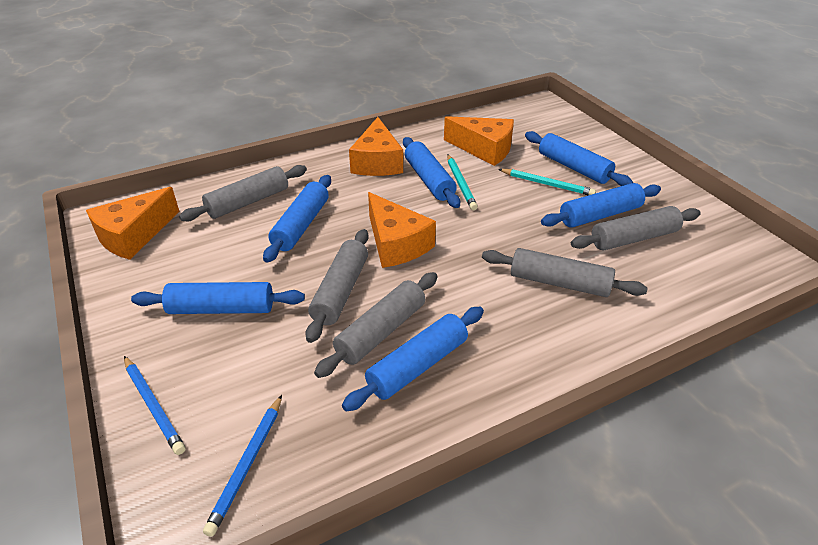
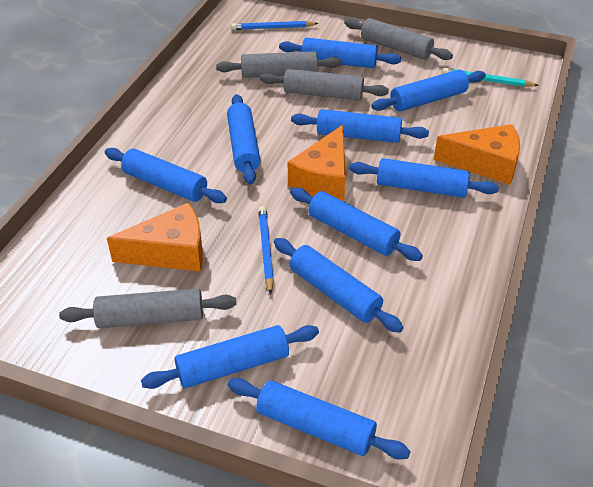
blue rolling pin: [131,282,305,314] [263,175,331,263] [342,307,484,411] [403,137,460,208] [525,131,633,186] [541,183,661,228] = 6 -> [105,148,227,203] [141,325,319,389] [227,94,261,185] [228,378,410,459] [274,238,403,333] [279,37,401,68] [290,188,423,261] [291,109,429,143] [349,158,499,198] [371,69,486,111] = 10
grey rolling pin: [179,165,307,221] [305,229,369,343] [314,272,437,378] [482,248,648,297] [571,206,701,250] = 5 -> [59,289,237,328] [216,51,342,78] [260,69,389,100] [344,18,453,60] = 4
orange cheese: [86,187,180,260] [349,117,403,176] [368,192,436,268] [444,116,514,166] = 4 -> [107,202,203,272] [288,125,346,201] [434,124,520,185] = 3
turquoise pencil: [447,155,478,210] [498,169,596,195] = 2 -> [443,68,539,87] = 1

